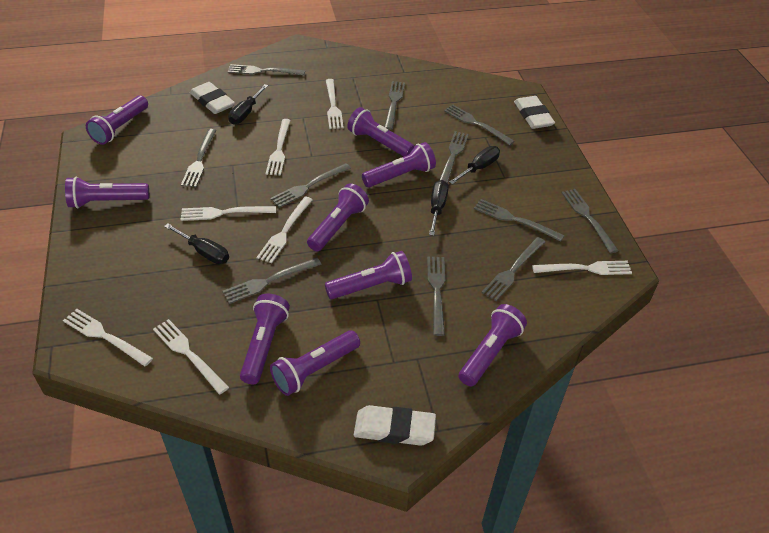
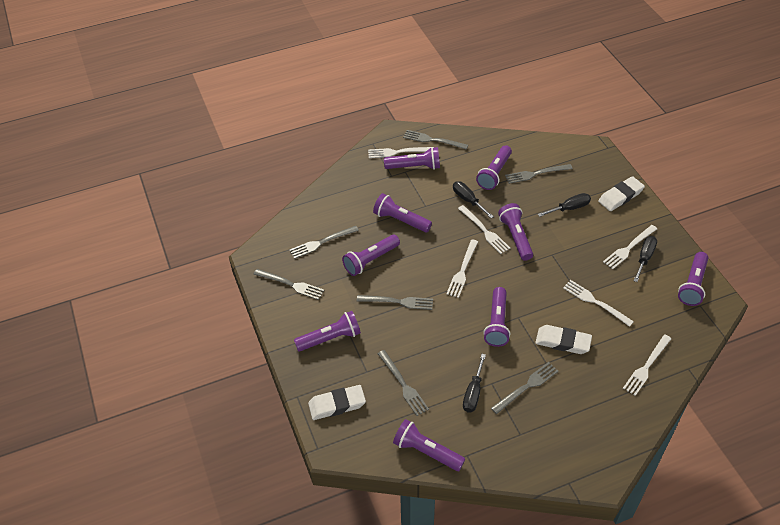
grey fork: [181,129,216,187] [222,258,321,304] [228,64,305,75] [270,163,351,208] [385,81,405,130] [427,257,445,336] [439,131,469,183] [444,105,515,145] [474,199,564,242] [481,237,545,301] [561,189,619,253] = 11 -> [254,269,325,300] [290,226,359,259] [357,295,433,310] [378,350,429,416] [403,130,468,150] [491,362,558,414] [505,164,573,184] = 7
white fork: [63,309,153,366] [153,319,229,394] [181,206,276,221] [257,197,313,263] [266,119,291,176] [326,79,344,129] [532,261,632,275] = 7 -> [368,147,434,158] [446,239,478,298] [458,205,510,254] [563,280,634,327] [603,225,657,269] [623,335,671,396] = 6

